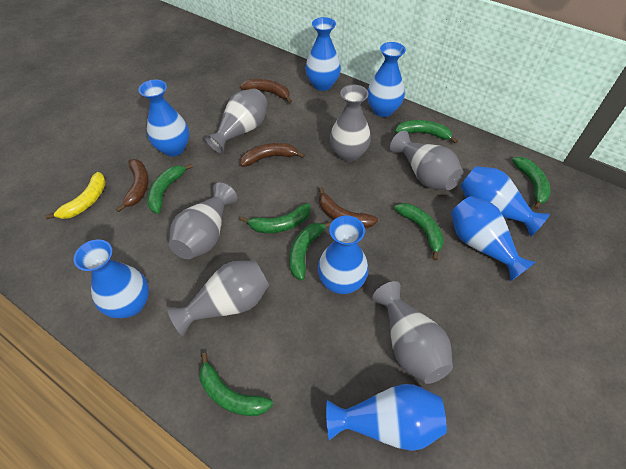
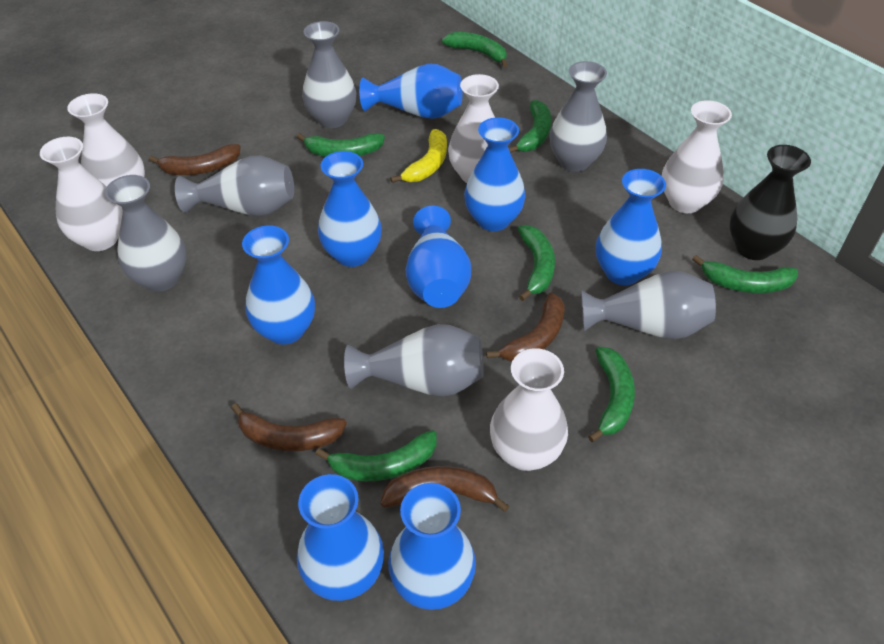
black vase: none = 0 -> [729,145,811,260] = 1
white vase: none = 0 -> [40,137,123,251] [67,93,145,187] [448,74,499,183] [490,348,568,471] [662,100,732,213] = 5

